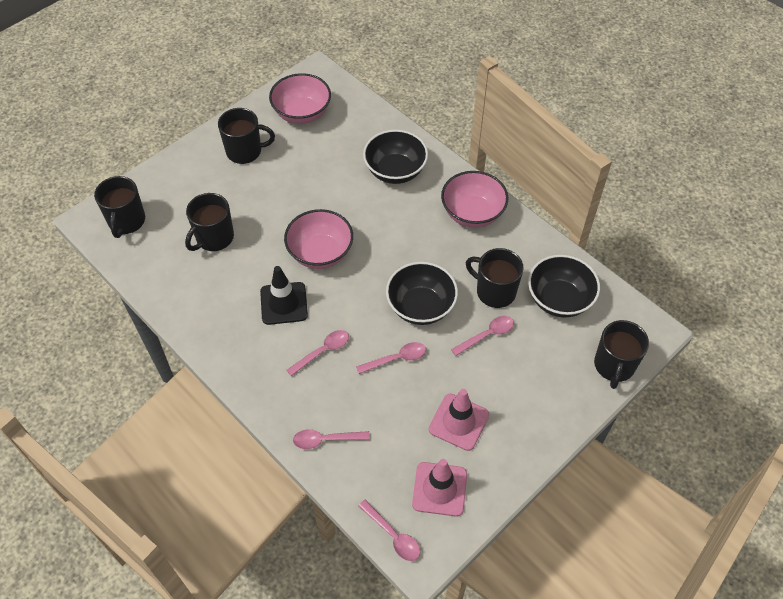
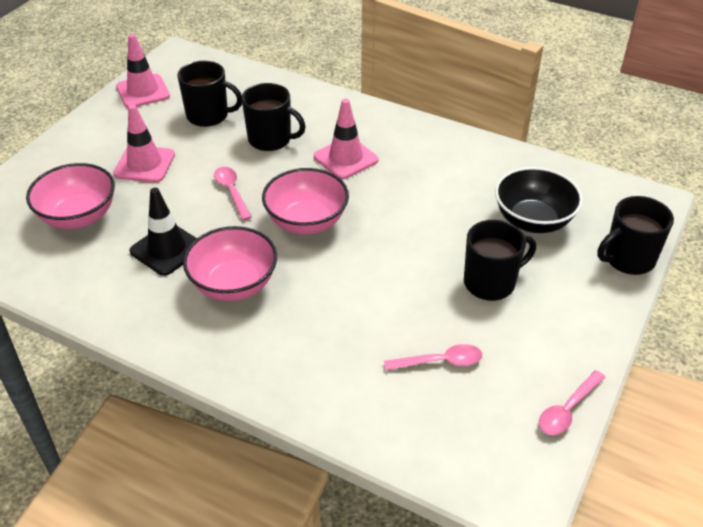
black bowl: [363,130,428,184] [386,262,458,325] [528,255,600,318] = 3 -> [495,167,583,233] = 1
black mug: [94,176,145,238] [185,193,234,251] [218,108,275,164] [466,248,524,308] [594,320,649,389] = 5 -> [177,61,242,127] [241,83,306,151] [464,220,536,301] [597,196,674,275] = 4
pink spoon: [286,330,349,376] [293,429,370,449] [356,342,426,374] [358,500,421,561] [451,316,514,356] = 5 -> [214,167,252,220] [384,344,482,371] [539,370,606,435] = 3
pink traffic cone: [412,459,467,516] [429,389,489,451] = 2 -> [113,104,175,182] [116,34,170,108] [314,99,378,179] = 3

